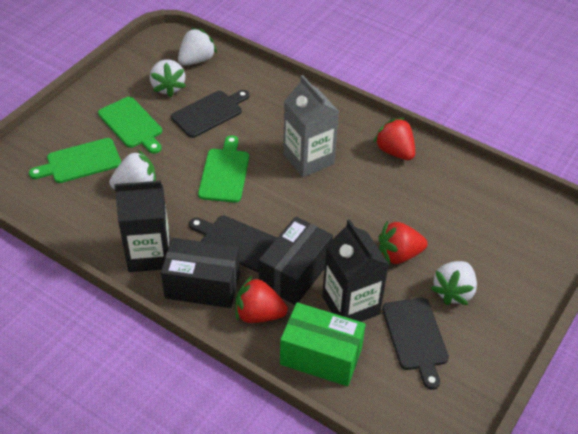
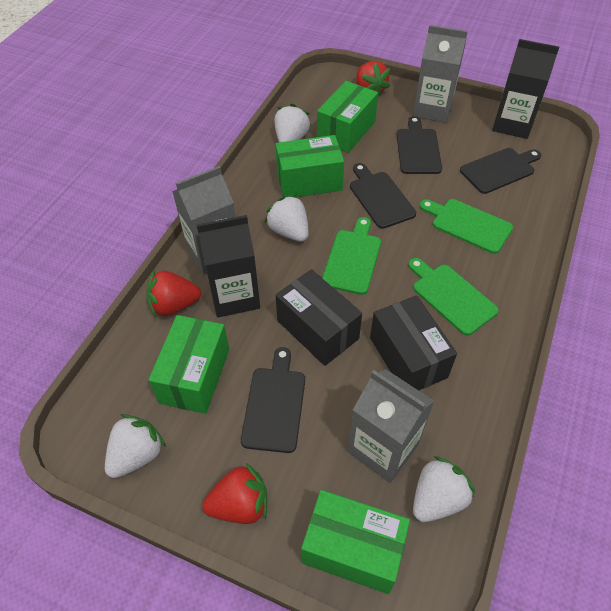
black cutting board: [171,90,249,138] [189,216,277,272] [382,297,449,390] = 3 -> [241,347,305,453] [350,163,416,229] [397,116,442,174] [460,148,541,194] = 4
green box: [280,302,366,386] = 1 -> [148,315,229,414] [275,135,344,197] [301,490,410,594] [317,81,378,153] = 4
grey carton: [283,75,339,177] = 1 -> [172,166,235,275] [348,369,435,483] [413,25,468,123] = 3

